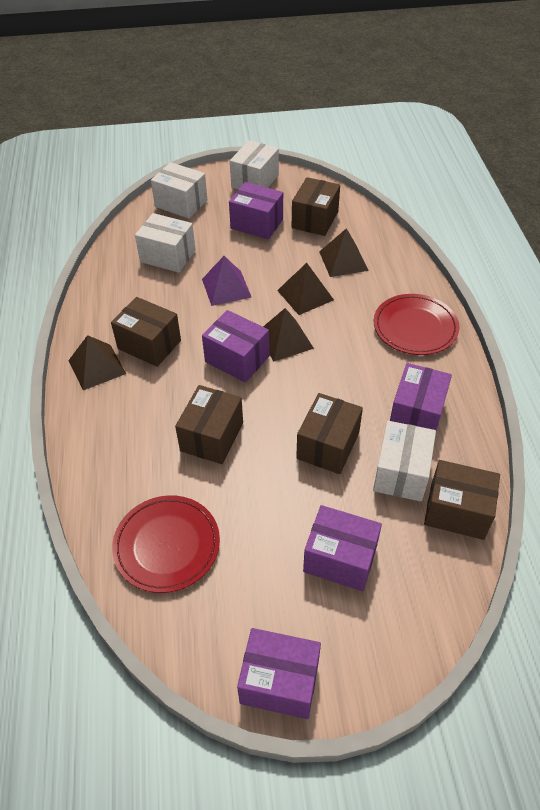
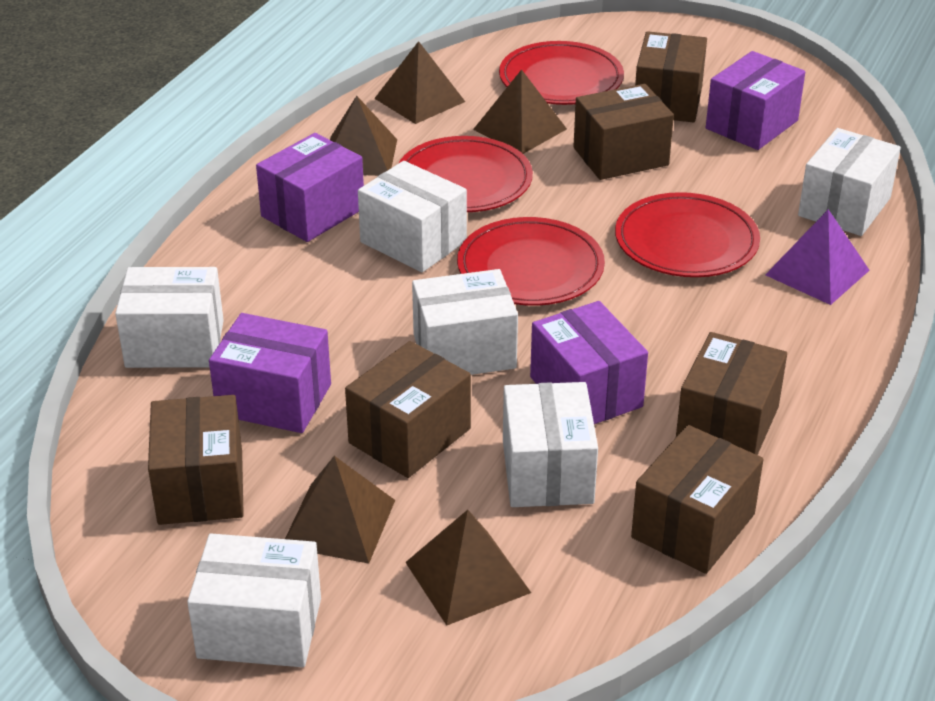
brown box: [111,297,181,367] [175,385,243,464] [292,177,340,236] [296,393,363,474] [424,460,500,540] = 5 -> [148,395,244,525] [345,341,471,478] [573,84,674,180] [631,425,764,574] [635,31,707,122] [676,332,787,455] = 6
brown pyramid: [68,335,126,390] [263,308,314,362] [277,263,334,315] [319,228,369,277] = 4 -> [285,456,395,564] [330,96,397,176] [374,41,465,124] [405,510,531,626] [473,69,567,154] = 5
purple box: [202,310,269,383] [229,182,283,239] [237,628,321,719] [303,505,382,591] [390,363,452,431] = 5 -> [209,313,331,433] [256,133,364,242] [530,301,648,424] [706,51,805,150] = 4
red plate: [112,495,220,593] [374,294,460,355] = 2 -> [398,136,533,212] [457,217,605,306] [499,41,624,105] [615,192,760,277] = 4
white box: [135,213,196,273] [151,162,207,218] [230,140,279,190] [373,421,436,502] = 4 -> [115,267,224,368] [187,534,321,667] [358,161,467,272] [412,269,518,375] [503,382,598,507] [798,128,901,236] = 6

